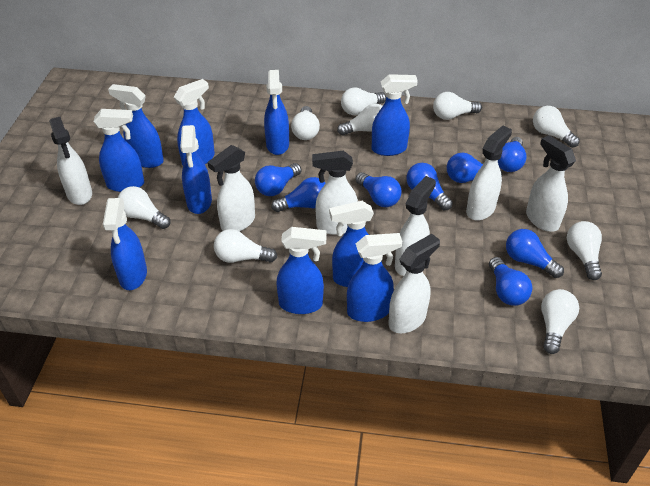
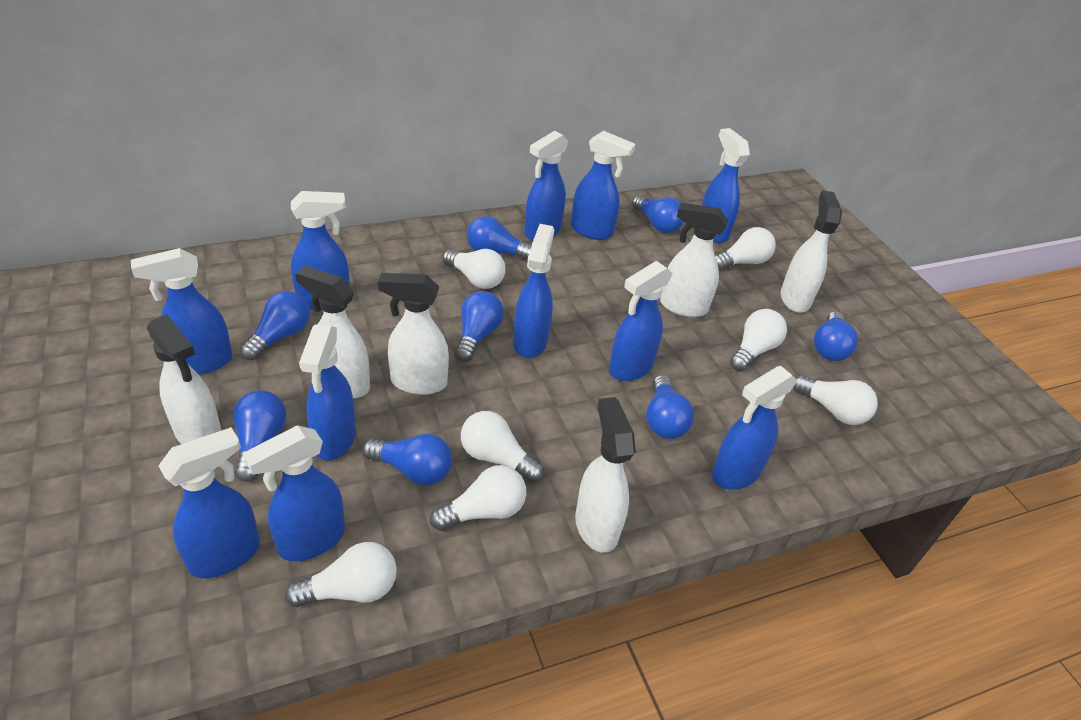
blue spray bottle: [94,109,144,192] [103,198,147,290] [108,84,164,168] [174,79,215,165] [180,125,212,214] [264,70,289,155] [276,227,327,314] [329,201,374,287] [347,233,402,322] [372,74,418,156] = 10 -> [131,248,232,374] [159,427,260,578] [243,425,345,561] [291,191,350,309] [299,324,356,461] [513,224,555,358] [524,131,568,240] [571,131,635,240] [609,261,673,381] [702,128,750,243] [712,366,798,490] = 11
white light bulb: [118,186,170,229] [214,229,277,263] [291,106,320,140] [337,104,383,135] [341,87,386,115] [433,92,482,120] [533,106,580,148] [541,289,579,354] [567,221,602,280] = 9 -> [285,542,397,607] [430,465,526,531] [443,249,505,289] [461,411,544,483] [715,227,776,270] [730,309,787,371] [793,375,878,425] = 7
white spray bottle: [49,117,92,205] [208,145,255,232] [312,151,358,235] [389,234,440,333] [395,176,436,276] [466,126,512,221] [526,135,576,232] = 7 -> [147,314,222,444] [295,266,370,398] [378,273,449,395] [575,397,636,553] [660,203,728,317] [781,190,842,313] = 6

